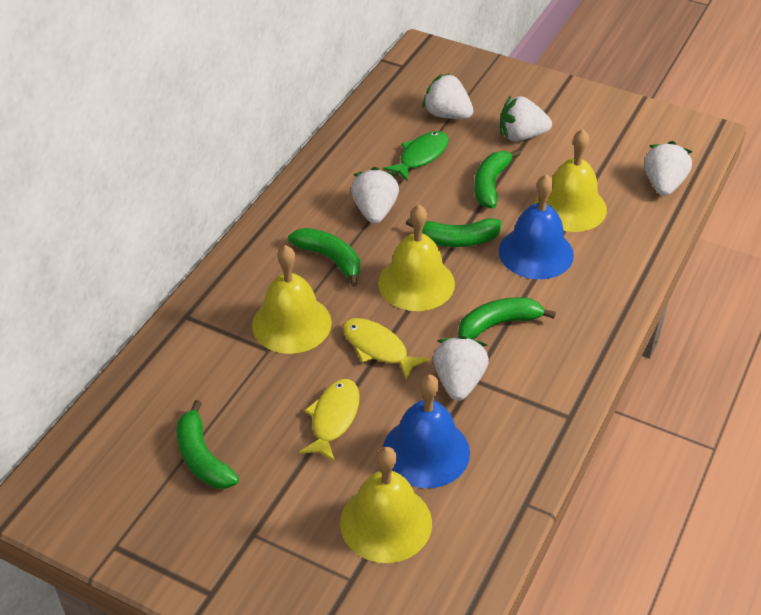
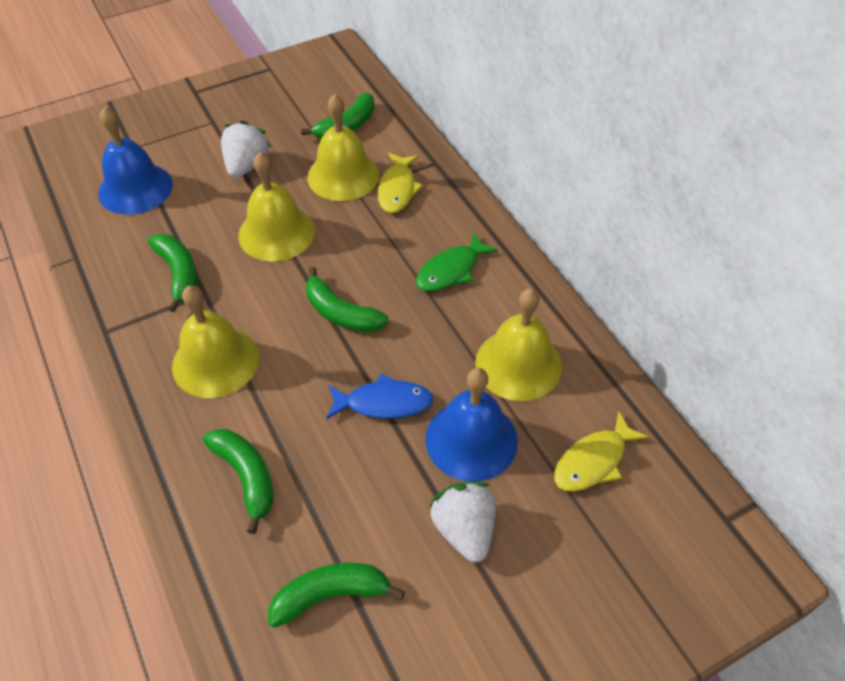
blue fish: none = 0 -> [327,374,434,419] = 1
white strawberry: [351,167,399,224] [422,73,473,119] [433,335,489,401] [500,96,552,141] [644,141,693,196] = 5 -> [221,121,271,178] [429,482,496,563] = 2

